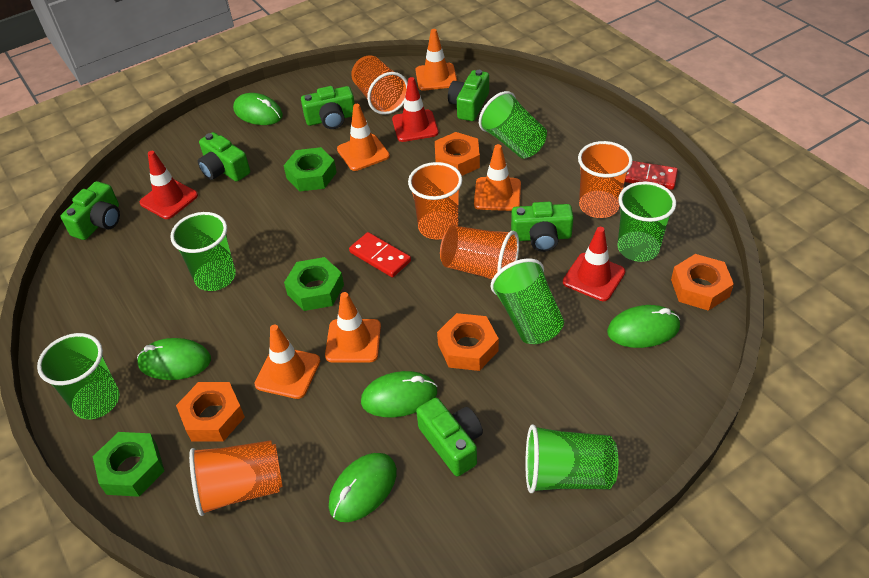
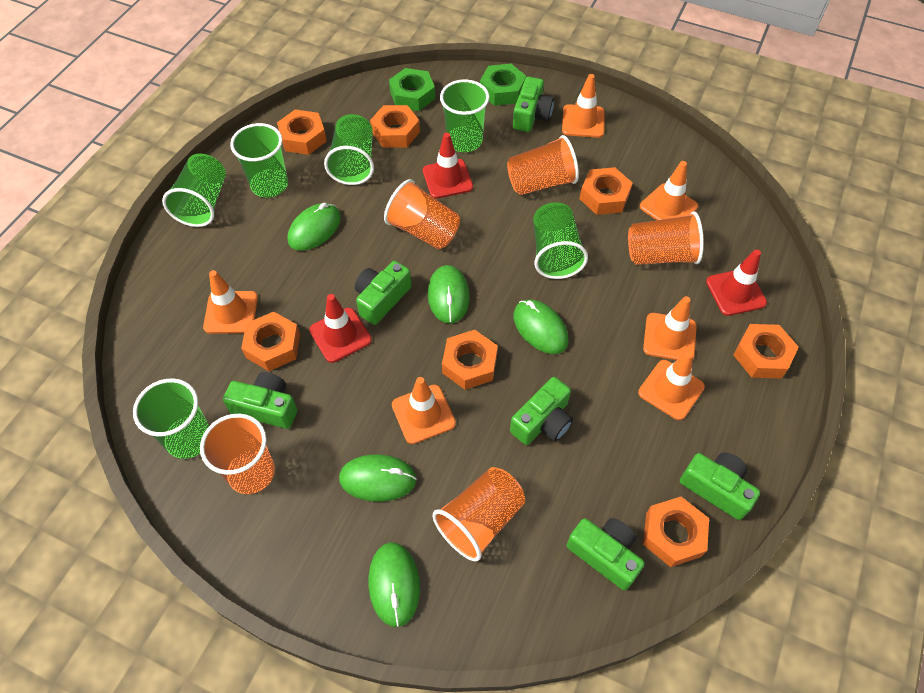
green nut: [93,432,164,497] [284,147,337,192] [284,257,344,311] = 3 -> [389,68,435,111] [480,64,526,106] = 2
orange nut: [176,382,245,441] [435,132,480,176] [437,313,499,371] [671,254,734,311] = 4 -> [241,312,300,371] [277,109,327,155] [370,105,420,147] [442,330,498,390] [579,167,633,215] [643,497,709,567] [733,324,799,379] = 7
orange traffic cone: [254,324,320,399] [325,292,381,362] [337,104,390,171] [415,29,457,91] [474,144,521,211] = 5 -> [203,270,258,334] [392,377,456,444] [562,74,605,138] [638,351,705,420] [640,161,698,220] [643,296,697,360] = 6
red domino: [349,232,411,277] [625,161,678,190] = 2 -> none = 0

